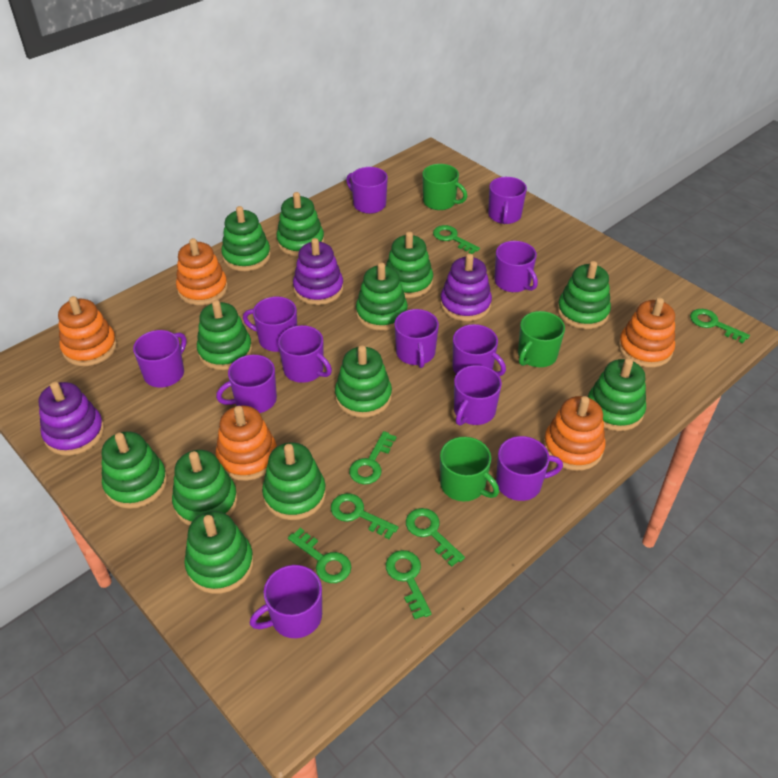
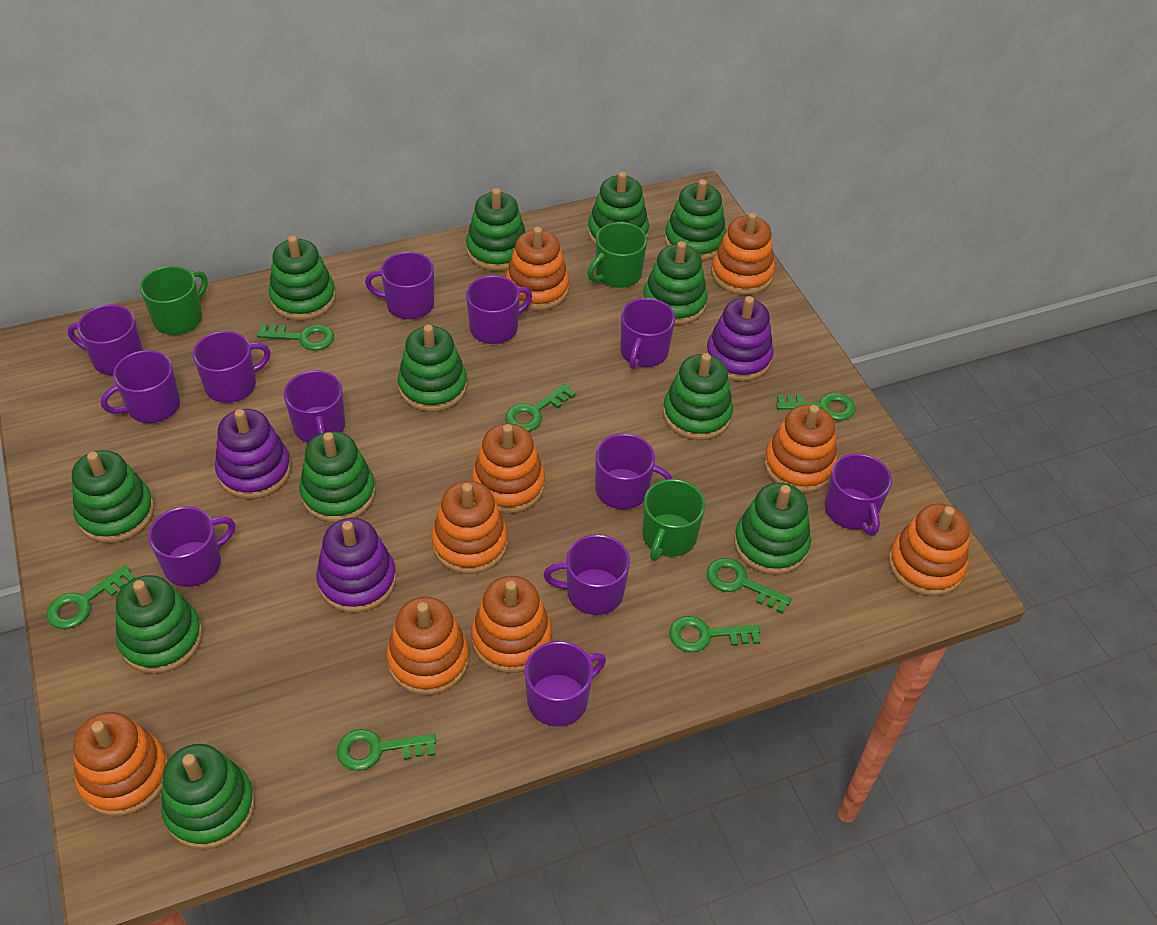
orange stacking toy: [58,296,117,366] [176,238,228,305] [215,406,277,481] [543,396,605,471] [618,298,675,368] = 5 -> [73,712,168,817] [386,597,469,695] [431,481,508,574] [471,576,552,673] [472,423,545,514] [505,227,569,311] [711,212,775,295] [764,404,837,493] [888,503,970,596] = 9

